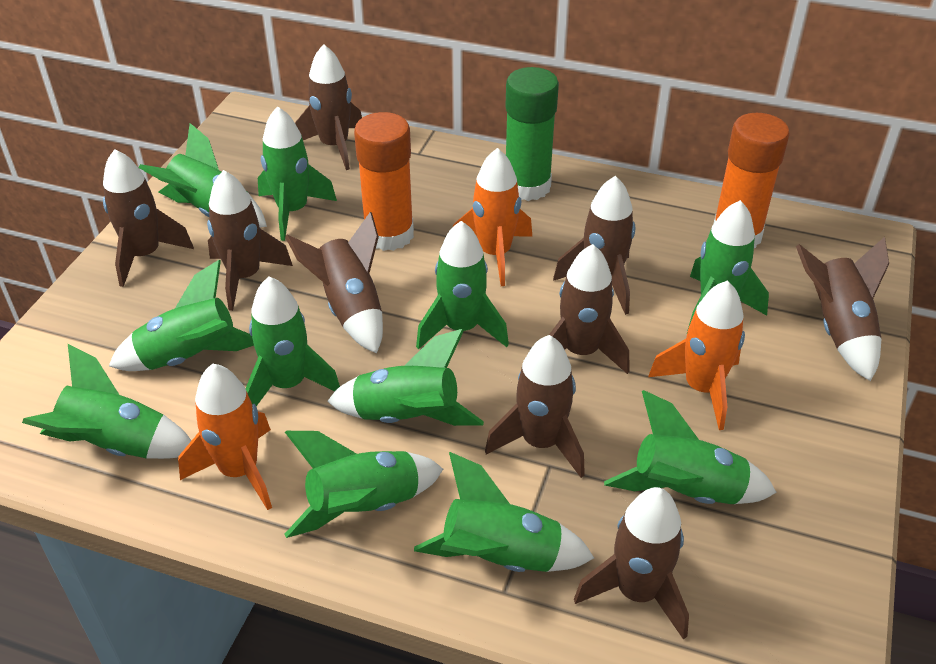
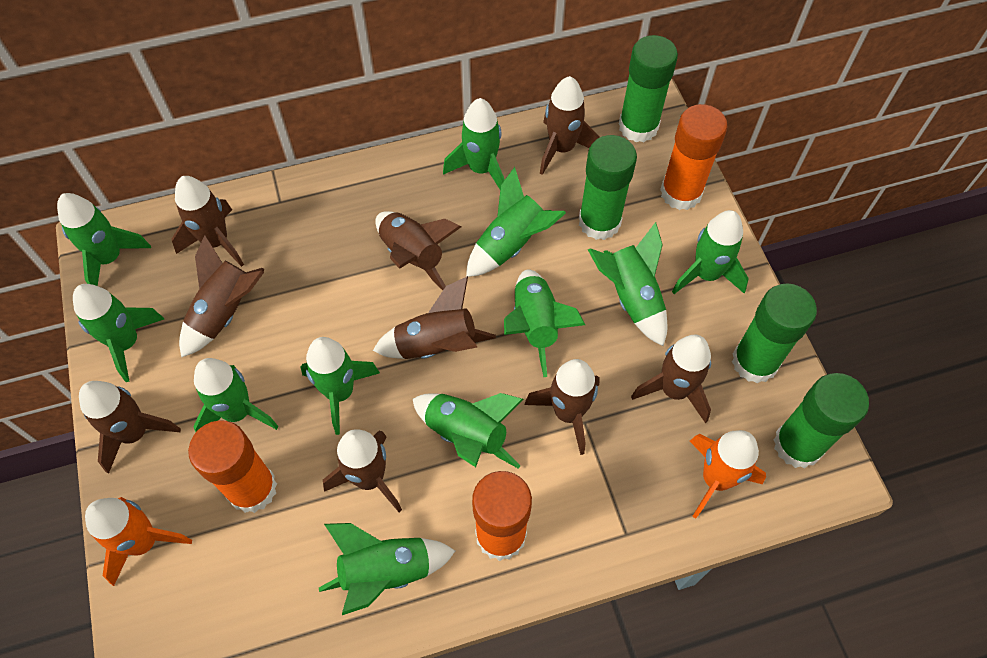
green glue stick: [505,67,559,201] = 1 -> [579,135,637,240] [619,35,678,142] [732,283,817,384] [773,373,869,468] = 4
orange glue stick: [354,112,414,251] [713,113,790,248] = 2 -> [188,420,277,513] [472,471,532,561] [660,104,727,210] = 3
orange rocket: [178,364,272,510] [453,148,532,286] [648,280,745,430] = 3 -> [85,497,192,586] [690,430,766,518] = 2

